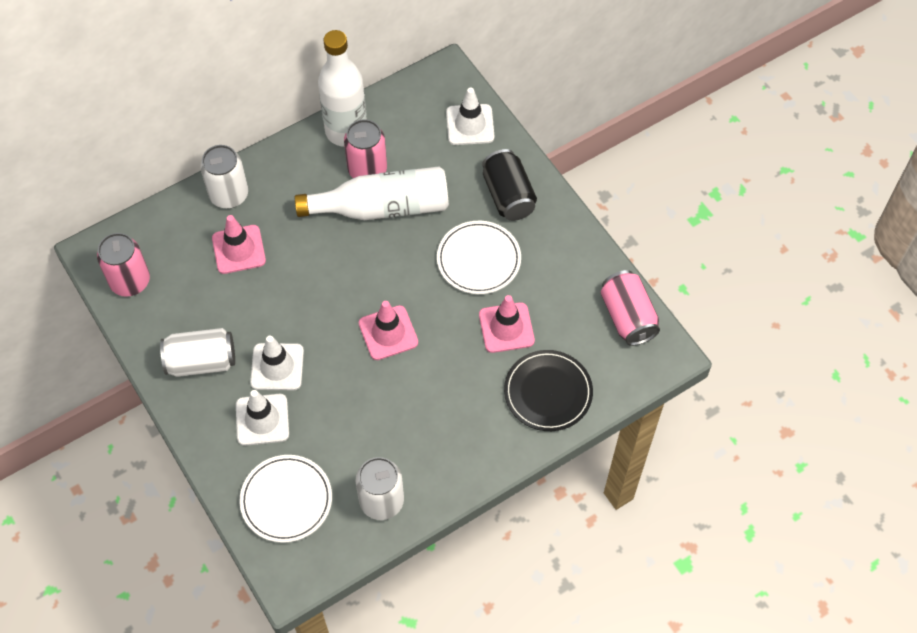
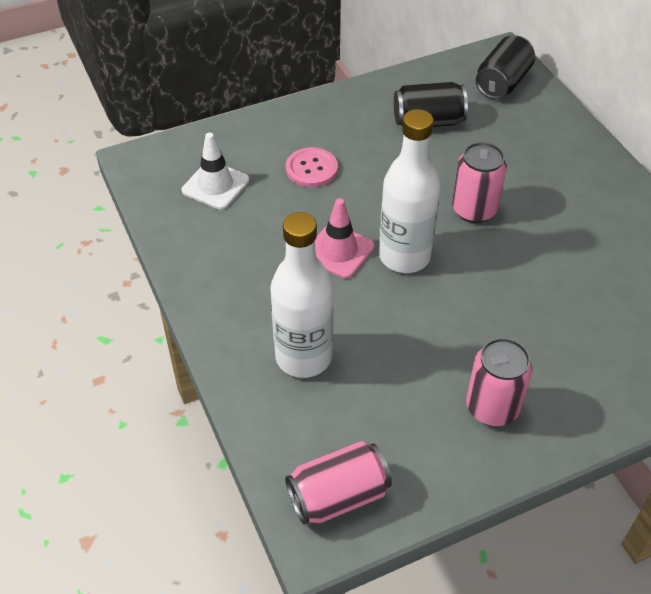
black can: [482,149,537,221] = 1 -> [394,82,468,127] [476,35,535,99] = 2
black plate: [504,350,593,431] = 1 -> none = 0
pink button: none = 0 -> [286,147,338,187] = 1
pink traffic cone: [212,215,266,274] [359,301,418,360] [479,295,535,353] = 3 -> [315,198,375,279] = 1
white can: [160,328,235,377] [200,145,248,209] [355,457,404,520] = 3 -> none = 0
white plate: [239,455,332,543] [437,221,521,294] = 2 -> none = 0
white traffic cone: [236,390,289,446] [250,336,304,390] [446,87,494,145] = 3 -> [182,133,249,210] = 1

